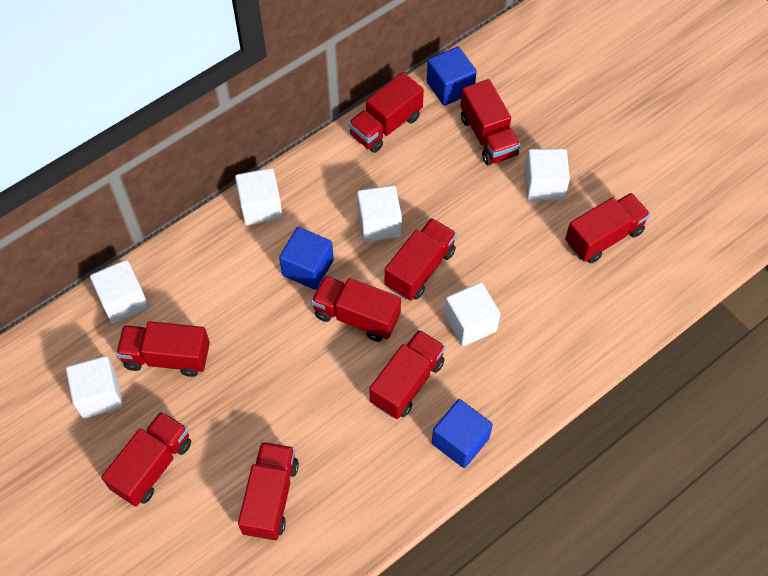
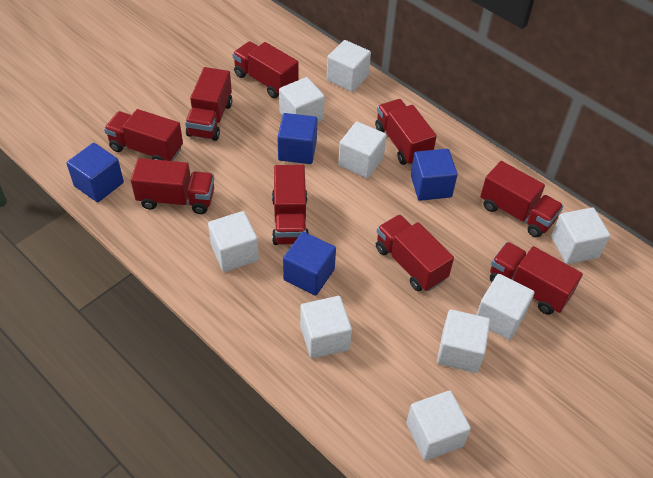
blue cube: [279,227,334,290] [427,46,477,106] [432,399,493,468] = 3 -> [66,143,124,202] [278,113,317,164] [283,232,336,296] [411,149,458,201] = 4
white cube: [66,356,123,419] [90,260,149,324] [235,168,283,226] [357,185,402,242] [444,282,501,346] [524,149,570,201] = 6 -> [208,211,259,272] [279,77,325,122] [300,296,352,359] [327,40,371,92] [338,122,387,178] [406,390,471,461] [437,309,490,373] [476,274,535,340] [551,207,610,264] = 9

